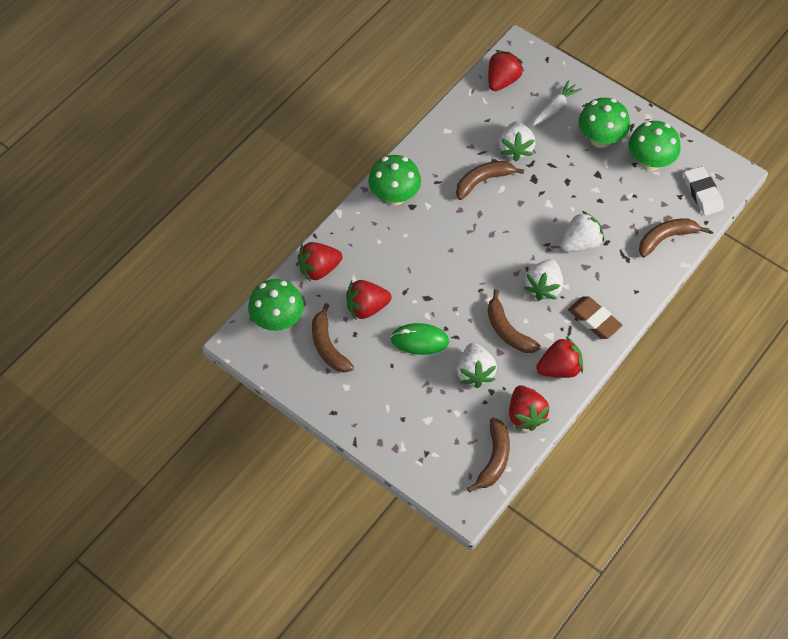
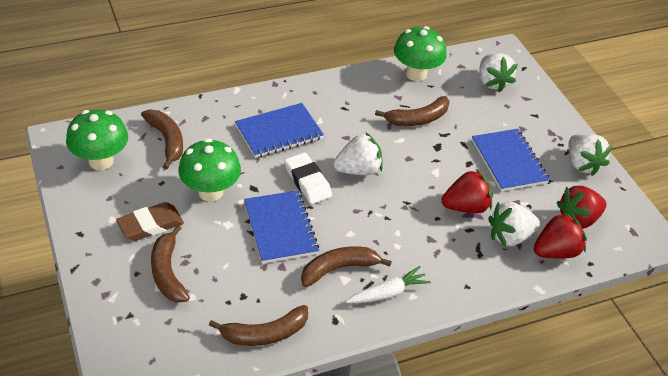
blue notebook: none = 0 -> [235,103,324,158] [244,191,319,263] [472,129,550,191] = 3
green mouse: [391,323,449,355] = 1 -> none = 0
green mushroom: [248,279,304,331] [368,155,421,206] [579,98,630,148] [629,121,681,171] = 4 -> [66,109,128,170] [178,139,241,202] [394,26,447,81] = 3
red strawberry: [298,242,342,282] [346,280,392,320] [488,50,524,91] [509,385,550,431] [536,336,583,378] = 5 -> [441,169,492,213] [534,211,587,259] [557,186,606,229] = 3

